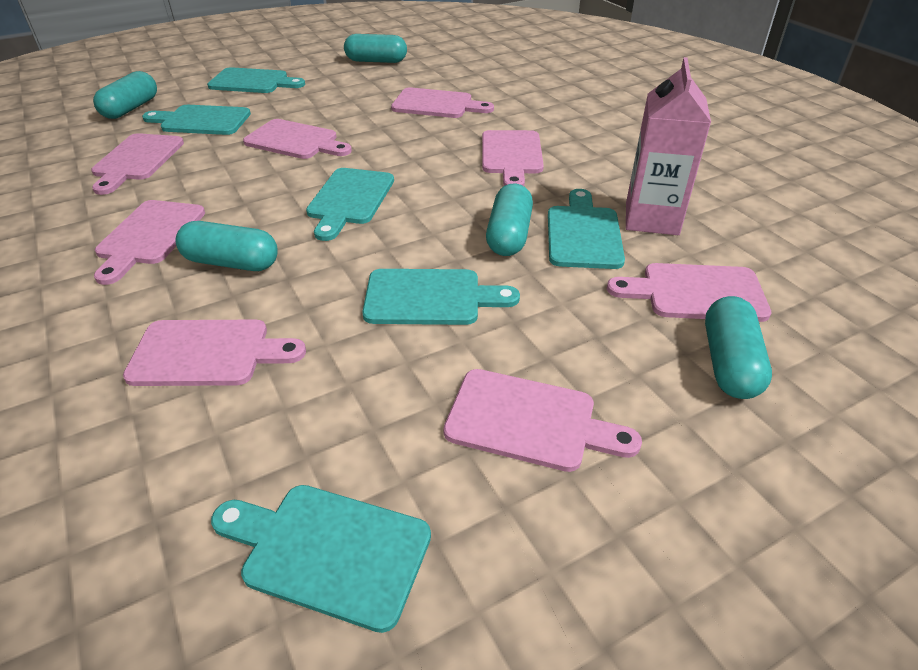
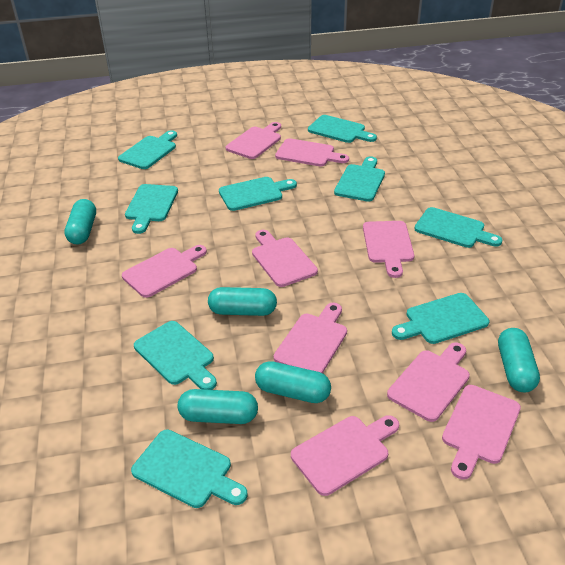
pink carton: [626,57,711,235] = 1 -> none = 0
pink cutting board: [91,133,184,195] [94,200,205,285] [123,320,306,386] [243,119,352,159] [391,87,494,118] [443,369,642,472] [482,130,544,186] [607,263,771,322] = 8 -> [122,245,207,298] [226,122,281,159] [252,230,318,287] [274,303,347,373] [275,138,349,166] [291,415,399,496] [363,221,414,278] [387,342,470,422] [442,385,521,480] = 9
turquoise cutting board: [142,105,251,135] [207,67,305,93] [211,485,431,633] [306,168,394,241] [362,269,520,325] [548,189,625,269] = 6 -> [118,130,177,169] [125,184,178,234] [131,430,248,508] [134,321,217,390] [219,177,297,211] [308,115,377,143] [334,156,385,202] [392,293,489,344] [414,207,502,248] = 9

